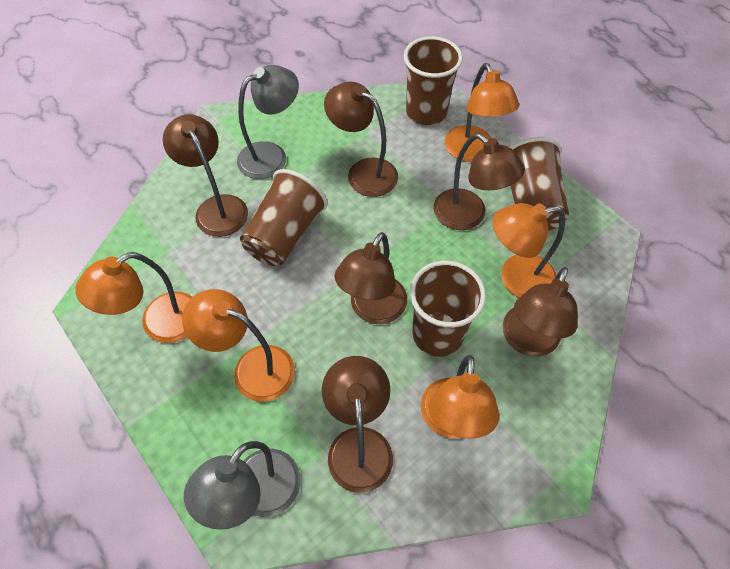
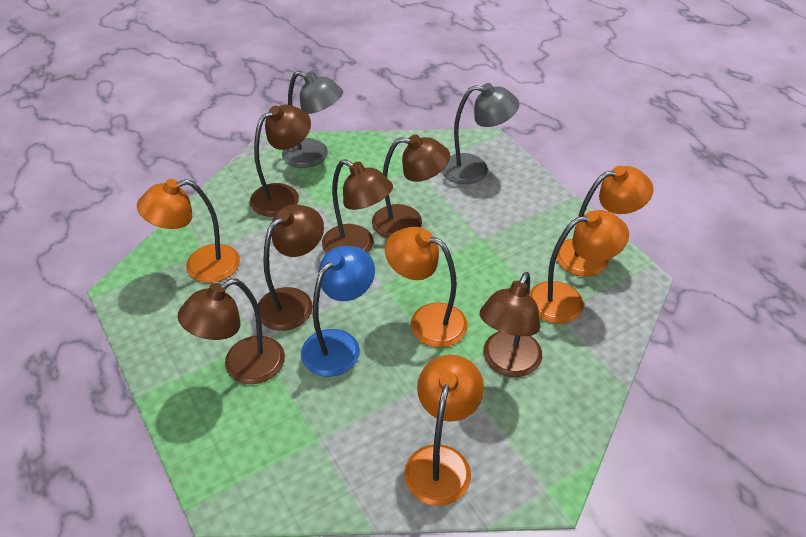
blue lamp: none = 0 -> [301,246,375,377] = 1
brown cup: [240,169,328,266] [404,36,463,125] [410,261,486,357] [510,137,569,231] = 4 -> none = 0

